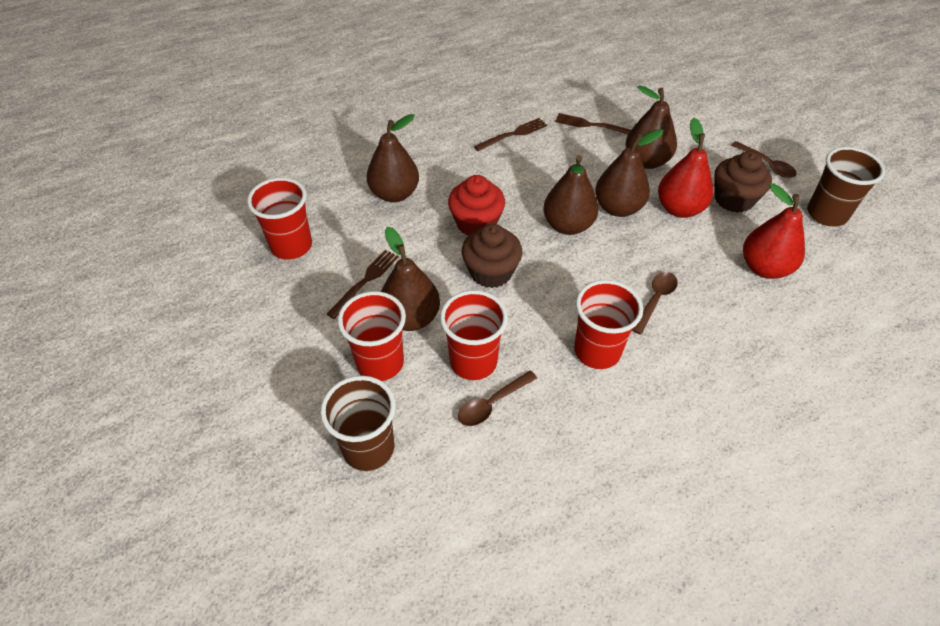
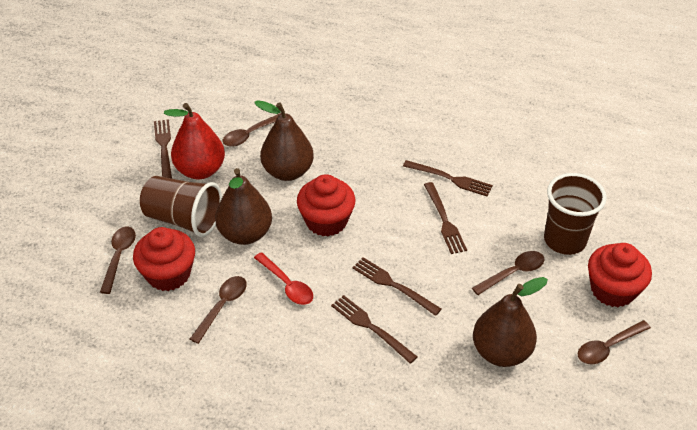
brown cupcake: [462,224,522,288] [714,151,772,213] = 2 -> none = 0
brown fork: [327,250,399,319] [474,118,547,151] [555,113,631,134] = 3 -> [154,119,172,179] [331,295,417,364] [352,257,441,316] [403,160,493,197] [424,182,467,254] = 5
brown pear: [367,114,419,202] [381,227,440,331] [543,155,599,235] [595,129,664,217] [626,85,677,169] = 5 -> [215,168,272,245] [254,100,314,181] [473,277,548,367] = 3
brown spoon: [458,370,537,426] [632,272,678,334] [731,141,797,178] = 3 -> [100,226,136,294] [190,276,247,344] [223,113,281,147] [472,251,544,295] [578,320,651,365] = 5
red cup: [247,178,312,260] [338,291,406,381] [440,290,508,380] [574,280,643,369] = 4 -> none = 0
red cupcake: [448,175,505,235] = 1 -> [133,227,195,291] [297,174,356,236] [588,243,652,307] = 3
red pear: [658,118,713,218] [743,183,805,279] = 2 -> [164,103,225,179] = 1
red spoon: none = 0 -> [254,252,313,305] = 1

